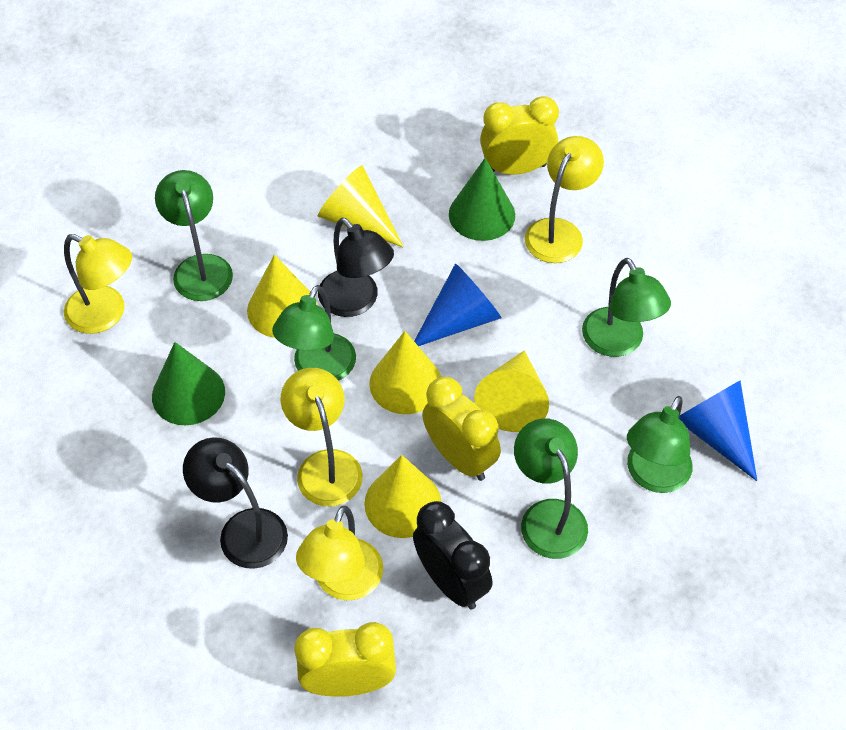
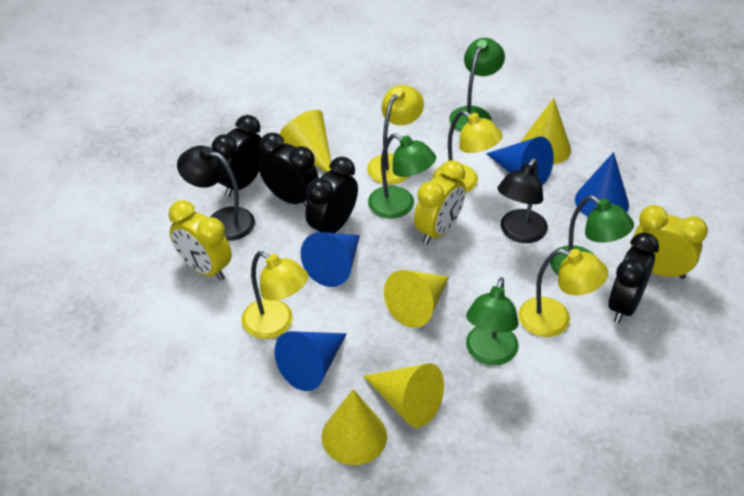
black clock: [413,501,492,609] = 1 -> [211,115,264,197] [259,133,318,207] [305,157,358,233] [608,232,659,323] = 4
blue cone: [414,264,501,346] [679,381,757,481] = 2 -> [275,331,347,391] [301,232,360,287] [486,136,554,185] [575,152,629,217] = 4
green cone: [152,342,225,425] [449,158,515,241] = 2 -> none = 0
green lamp: [155,170,233,301] [272,285,356,381] [514,418,588,559] [582,258,671,357] [627,396,692,493] = 5 -> [368,133,436,219] [449,38,505,132] [466,277,519,365] [550,195,634,276] = 4

